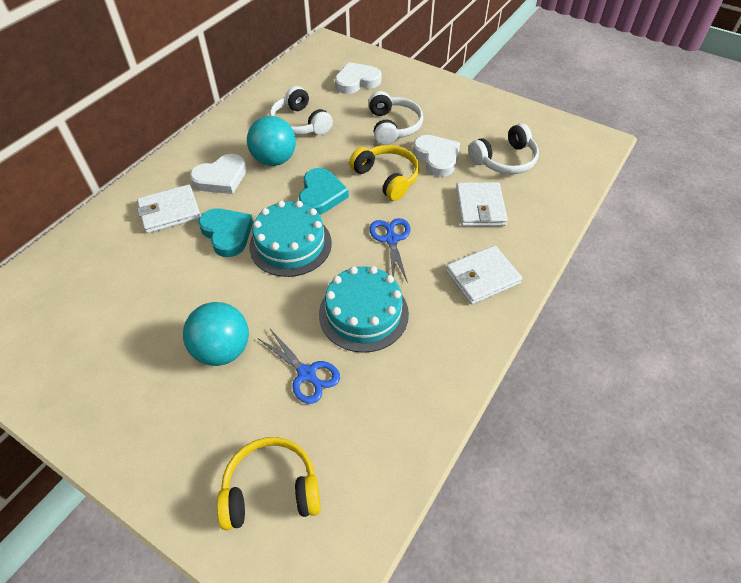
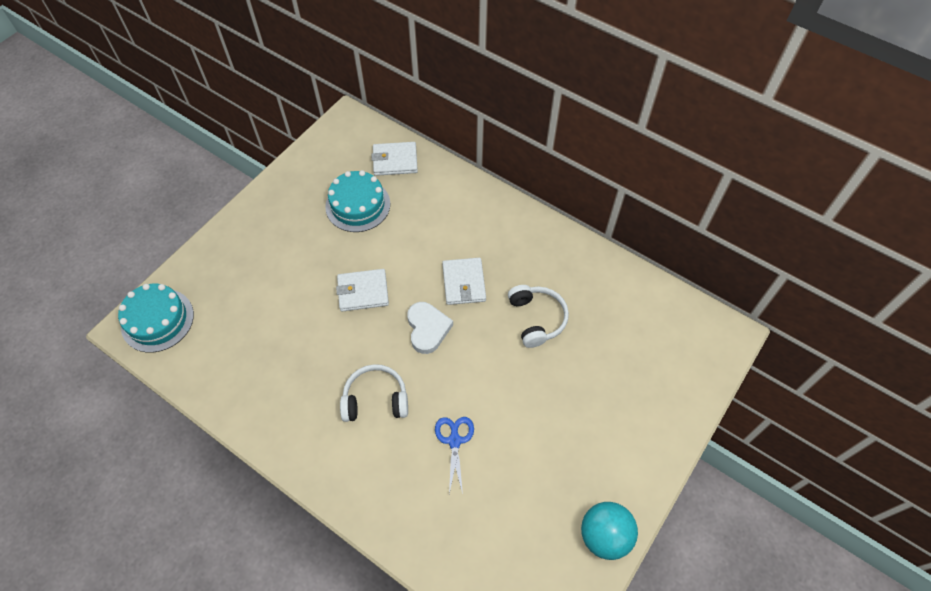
blue scissors: [259,329,340,404] [370,218,410,283] = 2 -> [435,417,474,494] = 1
turquoise ball: [183,302,249,366] [247,116,296,166] = 2 -> [581,502,638,560] = 1
turquoise heart: [198,208,253,257] [299,168,349,215] = 2 -> none = 0
white headphones: [270,86,333,135] [368,91,423,145] [469,123,539,174] = 3 -> [340,364,408,422] [508,285,569,348] = 2
white heart: [190,154,247,194] [335,62,382,94] [413,135,460,177] = 3 -> [407,302,453,354] = 1
yellow headphones: [217,437,321,530] [349,145,419,201] = 2 -> none = 0

